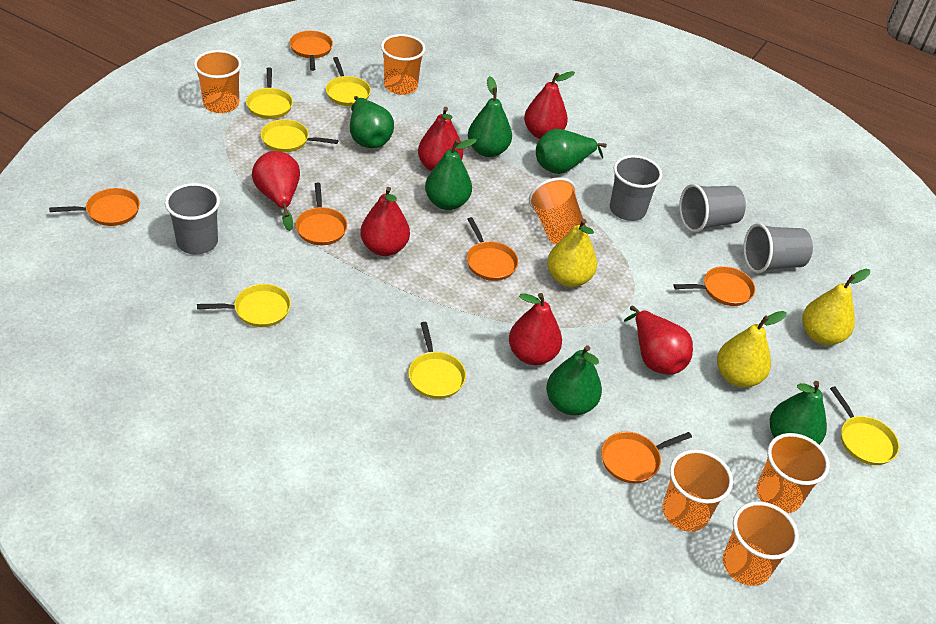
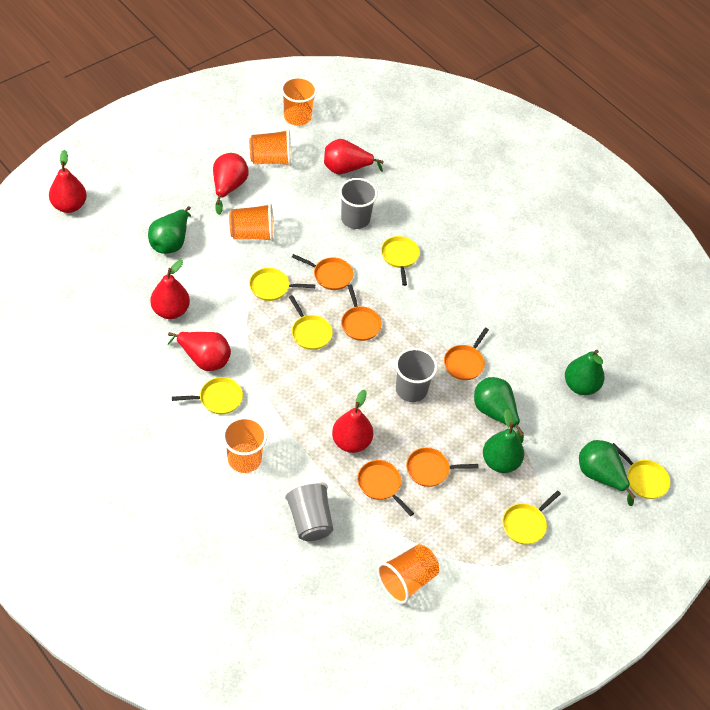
green pear: [350,96,394,148] [425,138,477,210] [468,76,512,157] [536,129,607,174] [546,345,602,415] [770,381,827,445] = 6 -> [148,206,191,254] [474,377,524,443] [483,409,524,473] [565,350,605,395] [579,440,635,506] = 5
grey cup: [165,183,220,254] [610,155,662,221] [679,184,746,233] [743,223,813,273] = 4 -> [284,481,333,541] [339,178,378,229] [395,348,437,402] = 3
orange cup: [194,50,242,113] [381,34,426,95] [529,177,586,244] [662,449,733,532] [723,501,799,586] [756,433,830,513] = 6 -> [222,417,267,473] [229,203,274,242] [249,129,292,166] [281,77,317,126] [377,544,439,604] = 5
orange pan: [49,188,140,226] [289,31,333,71] [296,183,347,245] [467,217,518,281] [601,432,692,483] [674,266,755,306] = 6 -> [292,254,354,290] [341,284,382,341] [357,460,414,516] [406,448,479,487] [444,328,489,380] = 5
yellow pear: [547,219,597,287] [717,311,787,387] [802,269,870,345] = 3 -> none = 0

